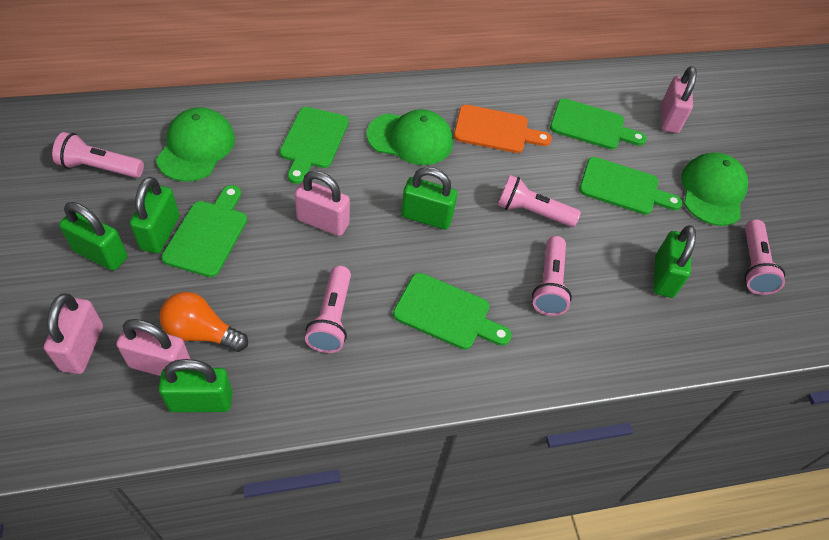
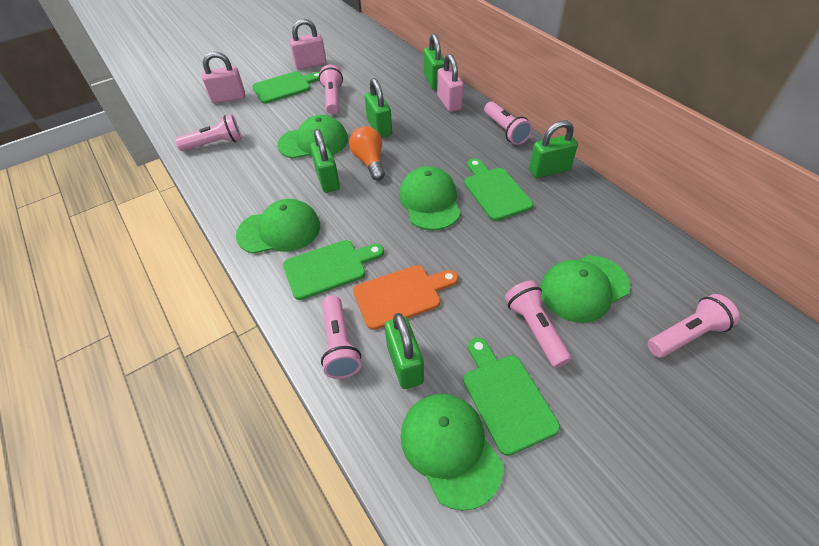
green cap: [156,107,235,182] [367,109,453,165] [681,152,748,226] = 3 -> [236,199,320,254] [277,115,348,159] [399,166,461,230] [400,394,503,511] [540,255,630,323] = 5
green cutting board: [161,185,247,277] [279,107,349,184] [393,273,512,350] [550,98,647,150] [579,157,683,215] = 5 -> [252,71,320,104] [283,240,384,300] [463,337,560,456] [464,158,533,221] = 4
pink flashlight: [52,132,144,178] [305,266,351,353] [498,175,581,227] [532,236,572,316] [744,219,785,295] = 5 -> [175,115,242,151] [319,65,343,114] [321,295,361,379] [484,102,532,145] [505,280,571,368] [647,294,740,358] = 6
pink padlock: [44,293,103,374] [116,319,190,376] [295,171,350,236] [661,66,697,133] = 4 -> [202,52,245,104] [289,19,326,70] [437,54,464,112] = 3

